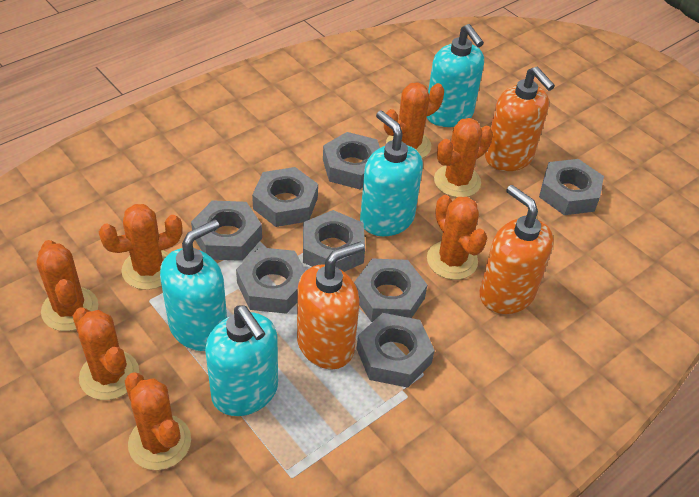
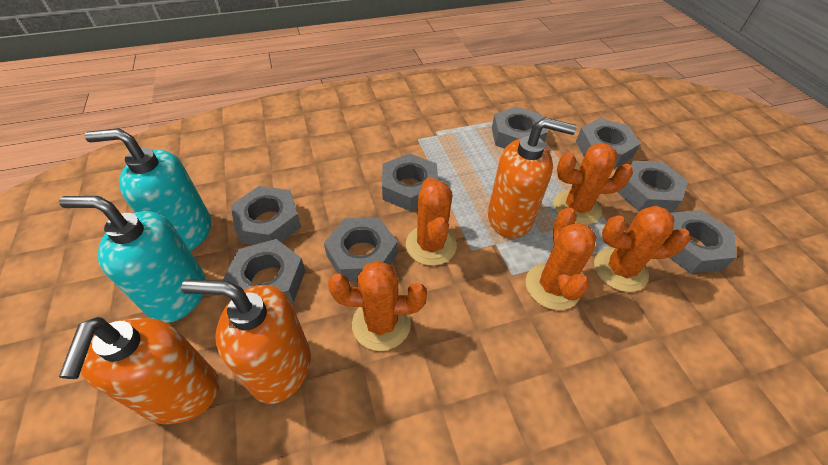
orange cactus: [37,240,98,331] [73,307,139,400] [99,204,182,290] [125,373,191,470] [384,83,444,158] [427,195,487,280] [434,118,493,198] = 7 -> [328,261,427,351] [406,177,457,266] [526,207,597,310] [553,143,633,225] [594,206,690,292] = 5
turquoise soap dispenser: [160,219,227,351] [205,305,278,416] [360,111,423,236] [427,24,484,127] = 4 -> [59,196,206,323] [85,128,211,251] = 2

